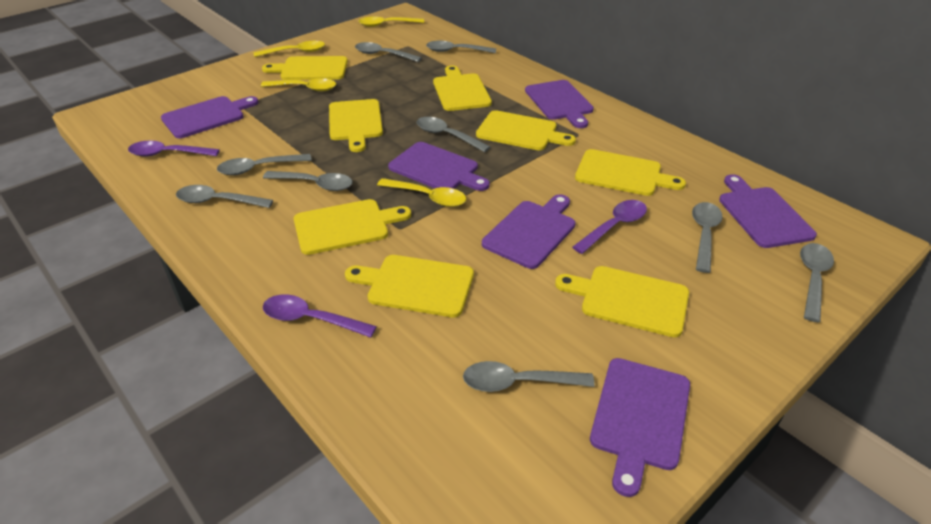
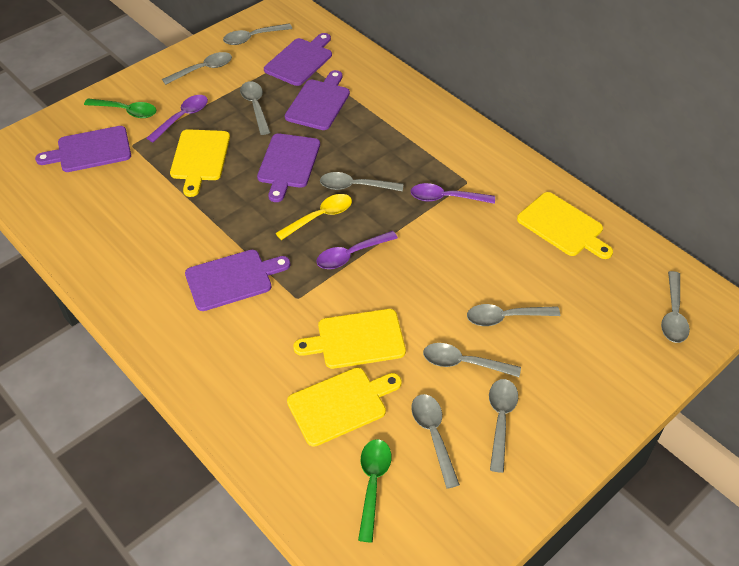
green spoon: none = 0 -> [84,99,157,118] [358,439,391,543] = 2
purple cutting board: [161,96,259,138] [388,142,490,191] [482,194,575,269] [525,80,594,128] [590,358,690,497] [719,174,817,248] = 6 -> [35,126,131,172] [185,250,290,311] [257,133,320,202] [264,33,332,86] [285,70,350,130] = 5
yellow cutting board: [262,56,348,80] [294,199,411,255] [329,99,383,152] [345,255,474,317] [433,66,492,111] [476,110,576,150] [555,266,689,337] [575,149,686,196] = 8 -> [170,129,230,197] [287,368,402,447] [293,309,406,369] [517,192,613,259] = 4
yellow spoon: [254,41,325,57] [261,78,336,91] [358,17,424,27] [377,178,466,207] = 4 -> [276,194,352,240] = 1

